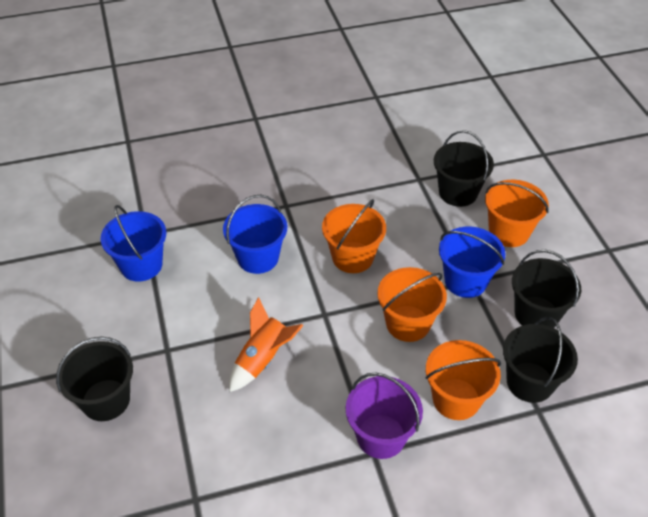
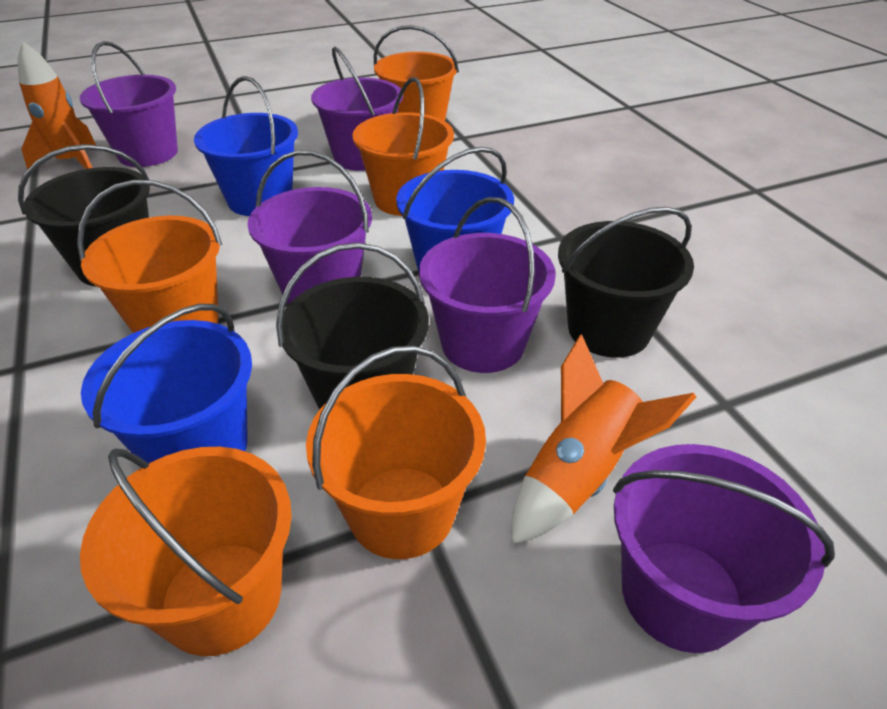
black bucket: [56,337,133,421] [434,130,494,207] [503,317,578,403] [512,250,581,328] = 4 -> [18,144,150,287] [276,243,429,410] [558,207,694,358] = 3
orange bucket: [322,199,386,273] [377,267,447,342] [425,340,501,420] [485,180,549,247] = 4 -> [77,180,222,333] [80,447,292,656] [306,346,486,559] [352,77,454,216] [374,25,459,121] = 5
orange rocket: [229,297,304,392] = 1 -> [18,42,96,170] [511,334,696,544] = 2
purple bucket: [346,373,423,459] = 1 -> [80,41,178,167] [247,150,372,304] [311,47,403,171] [419,197,556,373] [613,444,835,653] = 5

